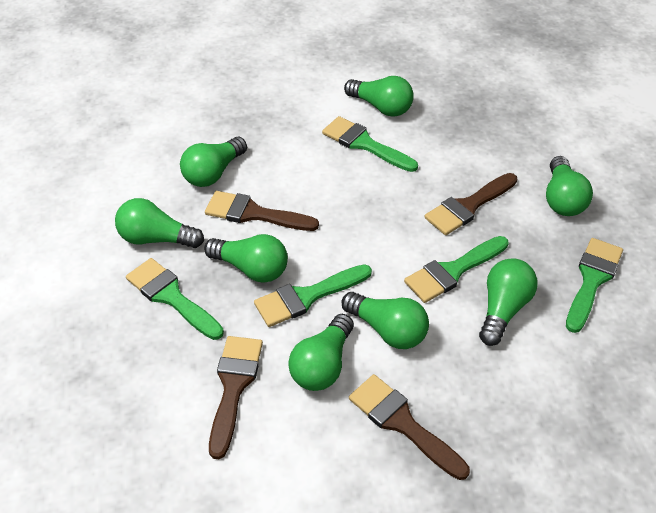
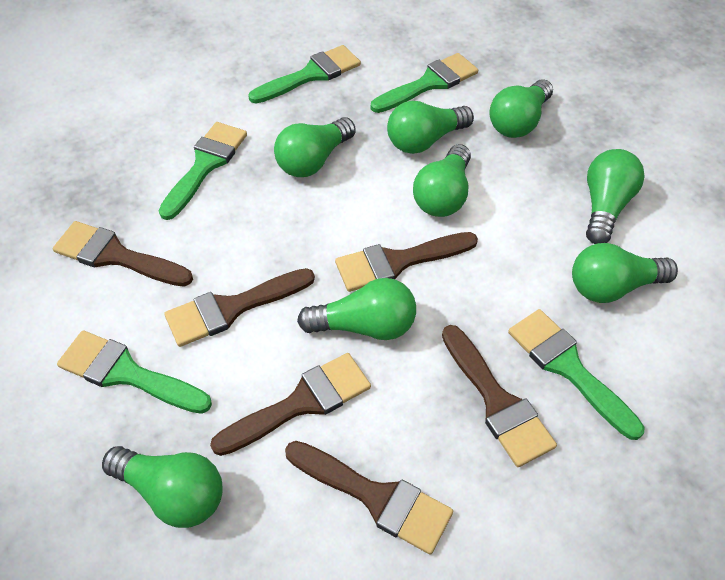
brown brush: [205,191,319,231] [209,336,263,459] [349,374,470,480] [425,173,517,235] = 4 -> [53,221,193,287] [164,268,315,347] [210,353,371,456] [285,441,453,555] [335,232,478,292] [442,325,557,467] = 6

